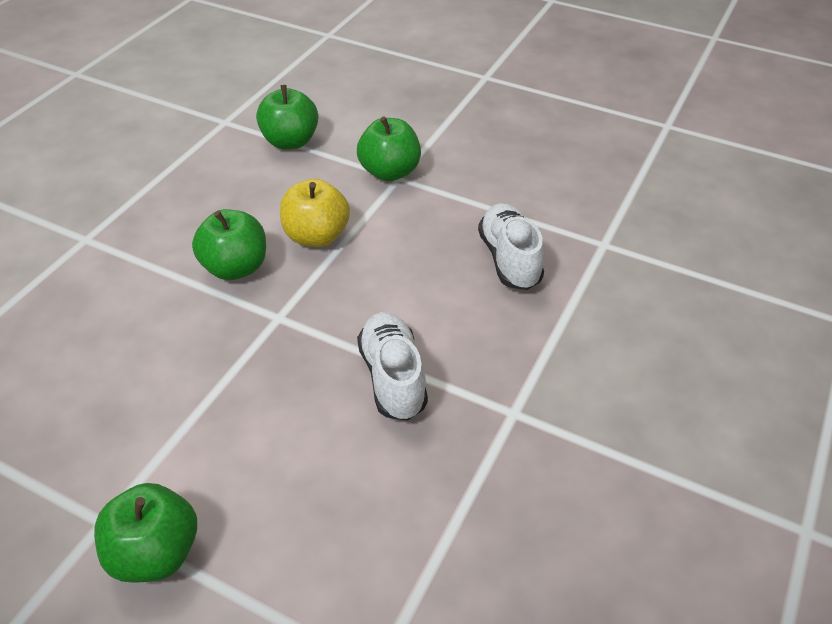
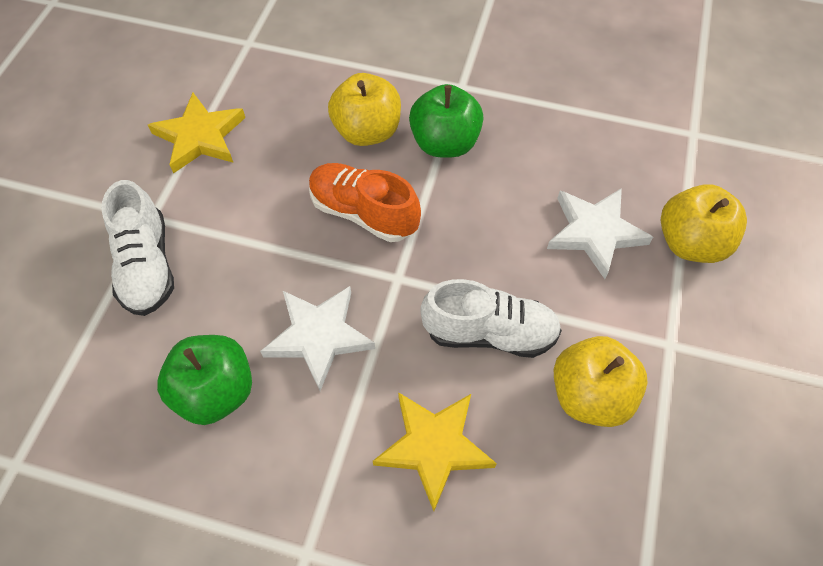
green apple: [94,483,197,583] [192,209,266,280] [256,85,319,150] [357,116,421,181] = 4 -> [157,335,252,425] [409,84,483,158] = 2
orange shoe: none = 0 -> [309,163,421,242] = 1
white star: none = 0 -> [260,286,375,391] [547,188,653,279] = 2
yellow apple: [280,179,350,247] = 1 -> [328,73,401,146] [554,336,648,427] [661,184,747,263] = 3
yellow star: none = 0 -> [148,93,245,173] [373,392,497,511] = 2

